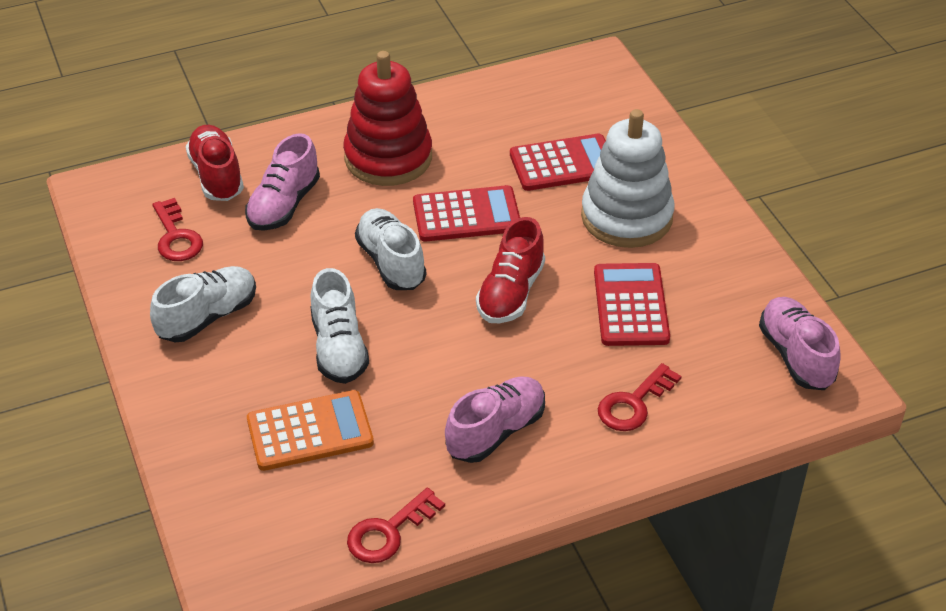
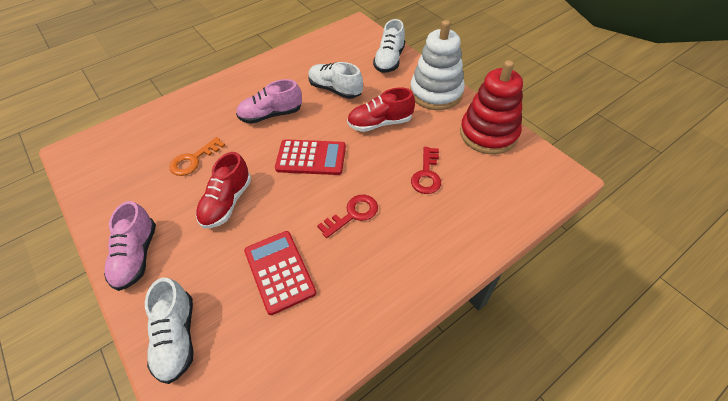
orange calculator: [247,390,374,471] = 1 -> none = 0
orange key: none = 0 -> [169,137,225,176] = 1
pink shoe: [245,133,320,231] [445,376,545,463] [759,297,841,390] = 3 -> [104,201,156,291] [236,79,302,124] = 2
red calculator: [413,185,520,242] [510,134,606,191] [594,263,670,346] = 3 -> [244,231,316,315] [275,139,346,175] = 2
red key: [152,198,203,261] [347,488,445,563] [598,363,682,431] = 3 -> [317,195,378,238] [411,147,441,194] = 2

